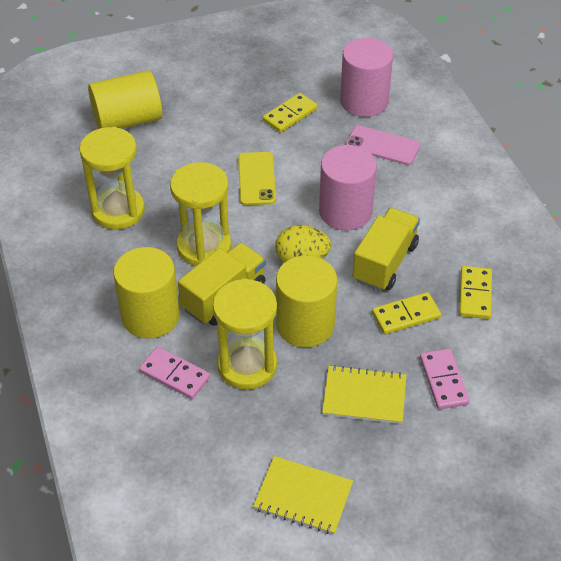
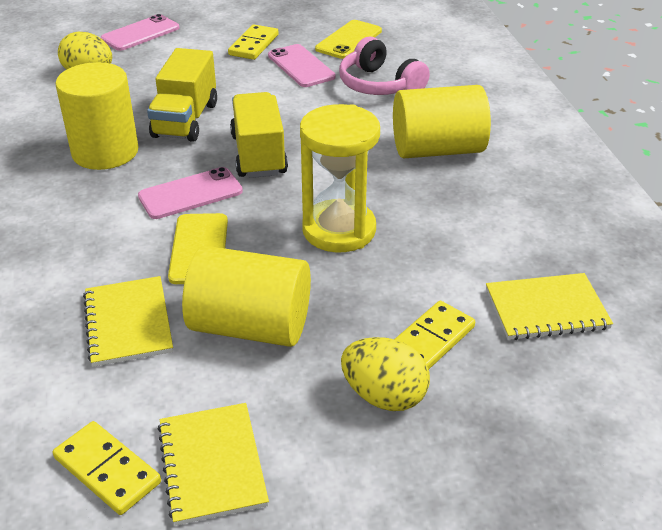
pink cylinder: [319,145,377,231] [340,38,393,117] = 2 -> none = 0
pink domino: [139,347,210,399] [420,349,470,409] = 2 -> none = 0
pink headphones: none = 0 -> [339,37,430,95] = 1
pink phone: [346,125,420,165] = 1 -> [101,14,179,51] [138,167,243,219] [268,44,336,87] = 3
yellow egg: [275,225,331,263] = 1 -> [58,32,112,70] [341,337,430,411] = 2
yellow hourglass: [79,127,145,230] [170,162,231,266] [213,278,277,390] = 3 -> [300,104,380,252] = 1
yellow notebook: [253,456,353,534] [322,365,406,424] = 2 -> [83,276,173,367] [158,403,269,526] [486,273,613,340] = 3
yellow phone: [238,152,276,205] = 1 -> [168,213,228,284] [315,20,382,59] = 2

